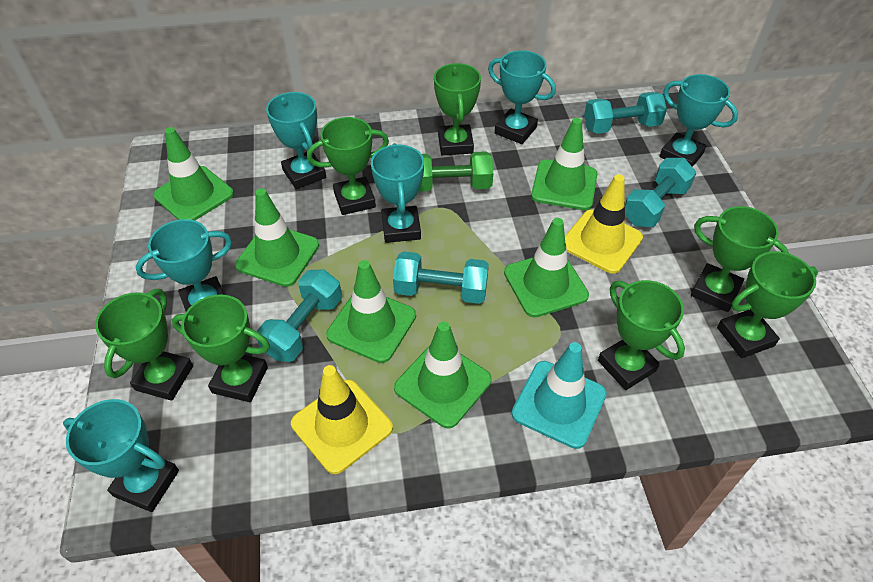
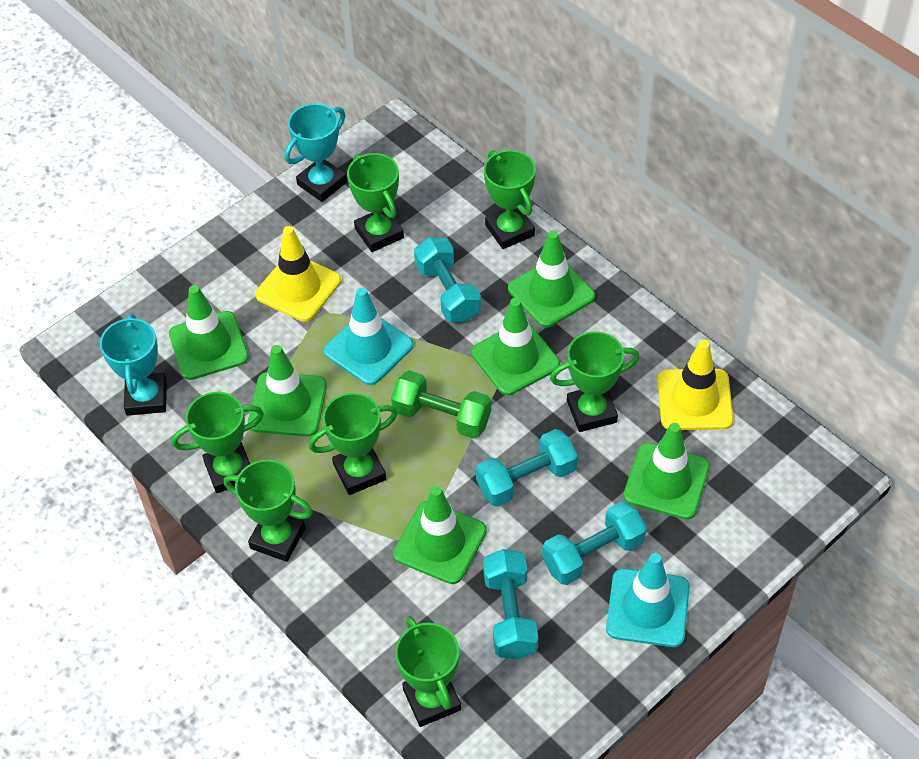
turquoise traffic cone: [512,342,607,449] = 1 -> [324,288,413,385] [606,553,690,647] = 2
turquoise trophy: [63,399,179,512] [135,219,232,311] [266,92,326,189] [371,143,424,243] [488,50,556,144] [659,74,738,167] = 6 -> [100,314,167,416] [284,104,347,202] = 2

